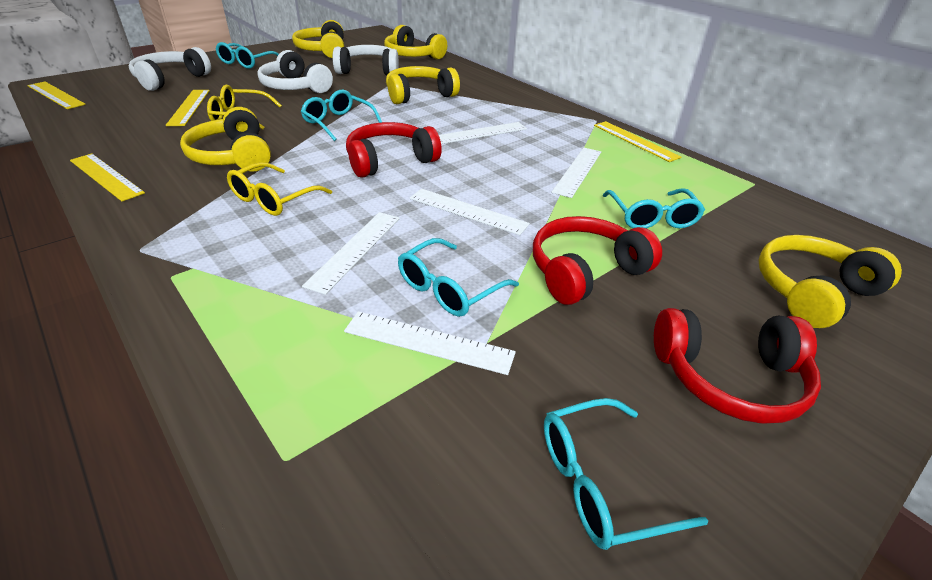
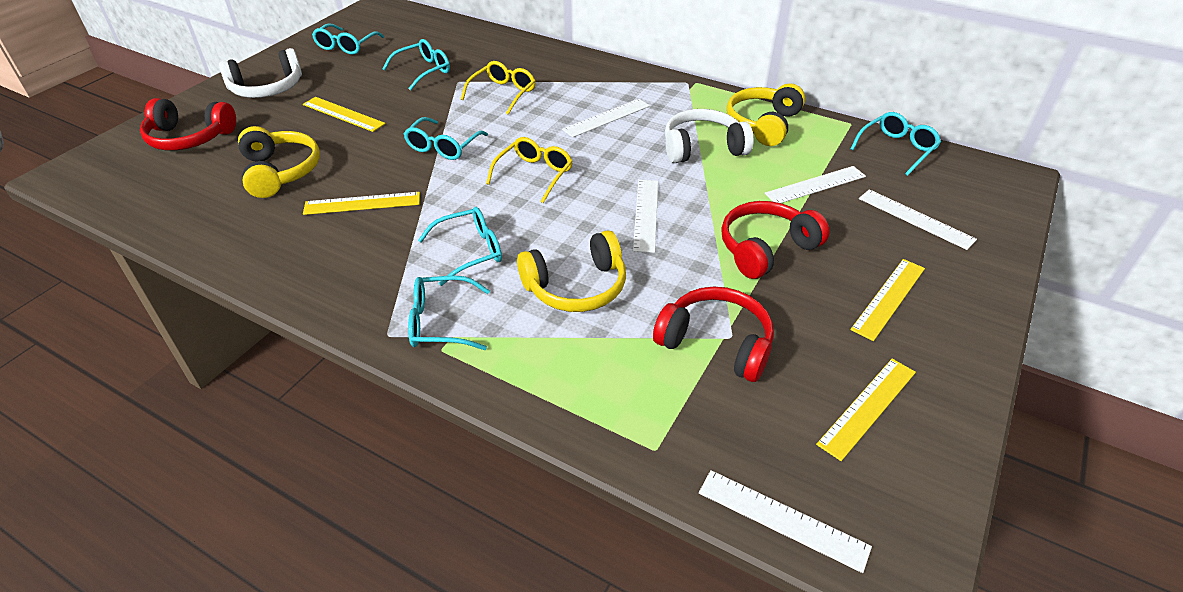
turquoise glasses: [216,42,279,69] [301,90,382,141] [398,238,519,317] [544,398,708,550] [603,188,705,228] = 5 -> [312,24,384,55] [382,39,450,90] [404,117,488,160] [408,276,490,350] [418,207,502,286] [850,112,941,176] = 6
white headphones: [129,47,211,91] [257,50,333,93] [332,45,399,75] = 3 -> [219,48,302,98] [665,109,754,163] = 2
yellow headphones: [180,107,271,172] [292,20,344,58] [384,25,447,60] [386,66,460,104] [759,235,902,328] = 5 -> [238,126,320,198] [517,231,626,312] [727,83,805,146] = 3

